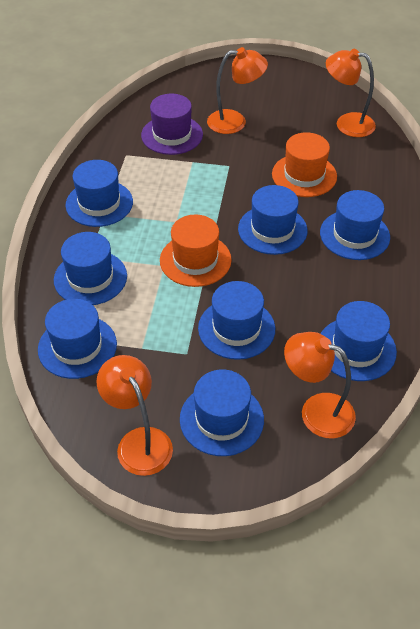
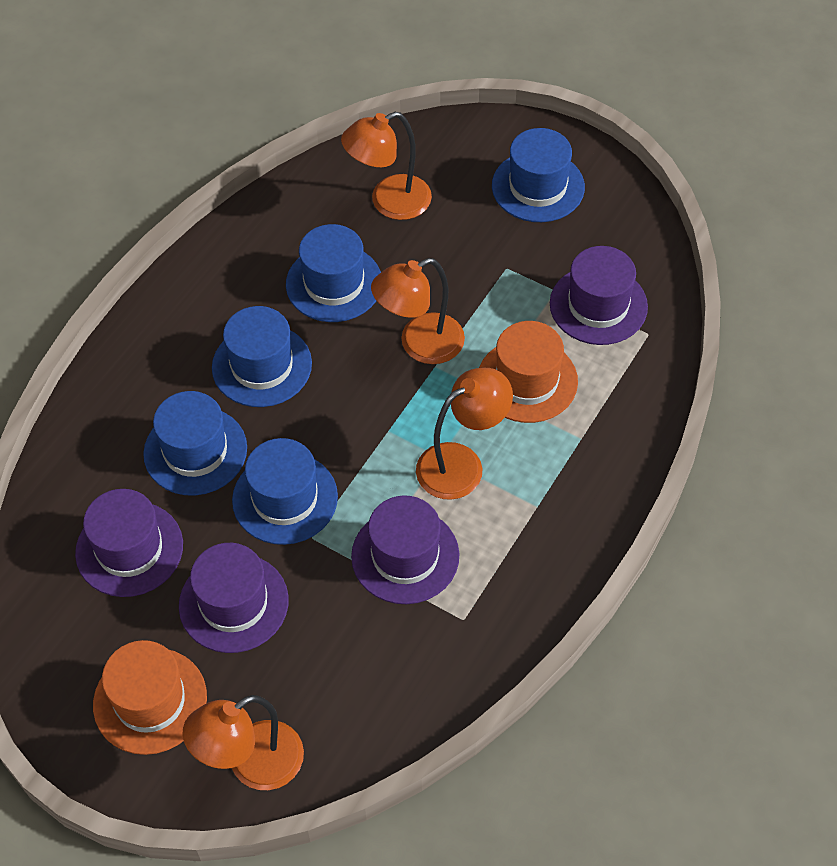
blue hat: [38,299,117,379] [54,232,127,305] [66,160,133,227] [180,369,264,456] [198,281,275,360] [238,185,307,255] [320,190,390,260] [320,301,397,381] = 8 -> [143,391,247,495] [212,306,312,407] [232,438,338,545] [286,224,381,322] [492,128,585,222] = 5
purple hat: [141,94,203,155] = 1 -> [75,489,183,597] [179,543,289,653] [351,495,459,604] [550,246,648,345] = 4

